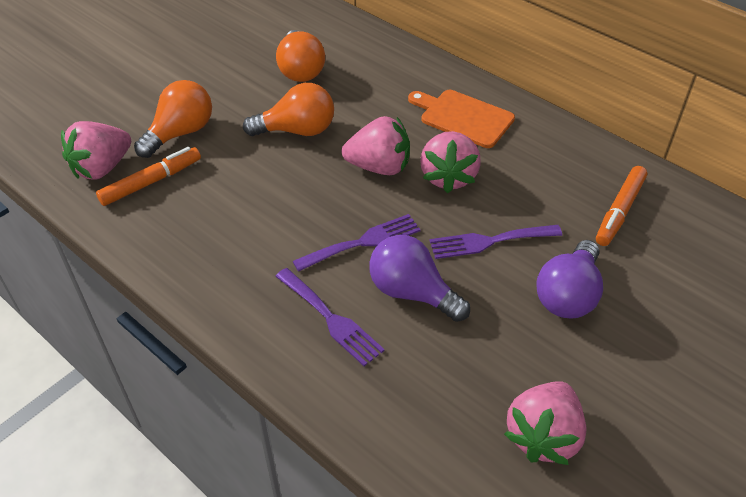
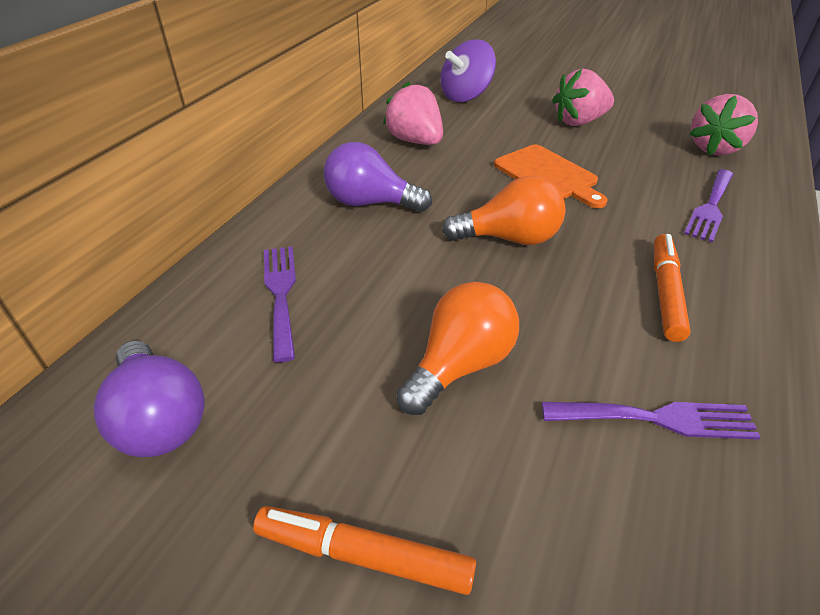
orange light bulb: [134,80,212,158] [243,83,334,136] [276,30,325,82] = 3 -> [396,282,519,415] [442,175,566,245] = 2
pink strawberry: [61,121,131,180] [342,116,410,175] [420,131,481,193] [504,381,586,465] = 4 -> [383,81,443,145] [552,69,614,126] [690,94,758,155] = 3
purple spinning top: none = 0 -> [440,39,496,102] = 1

